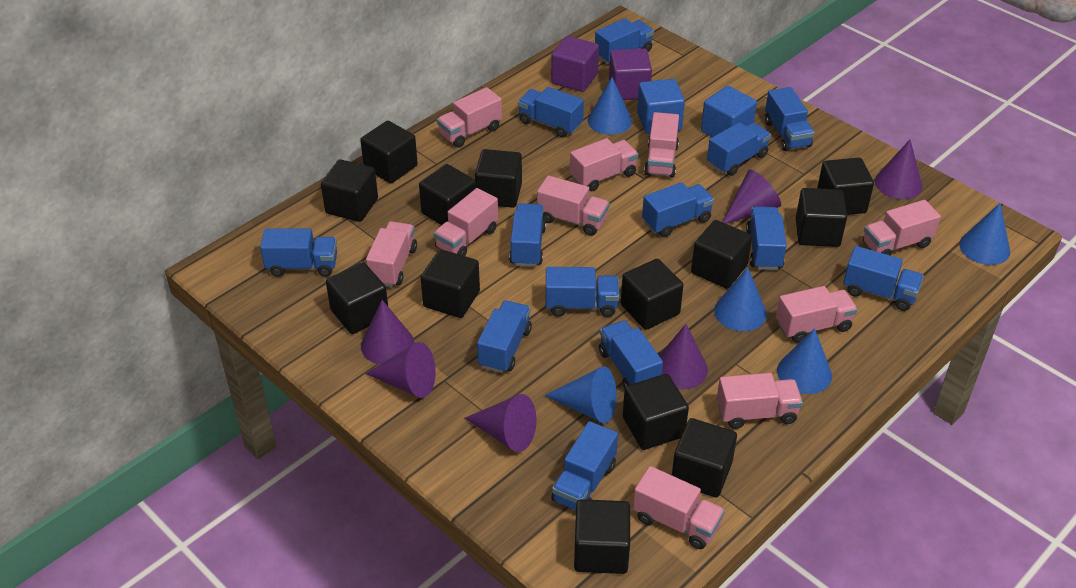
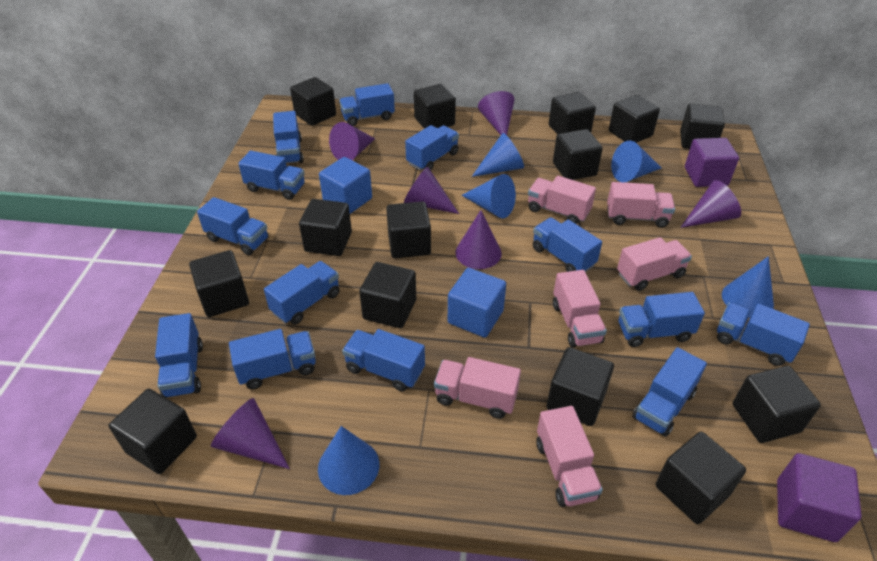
black cube: [321,159,378,222] [326,262,388,334] [360,121,418,183] [419,164,476,225] [421,249,480,318] [475,149,522,208] [574,499,630,574] [621,259,683,330] [623,374,689,450] [672,418,737,498] [691,220,752,289] [796,188,847,247] [817,158,874,215] = 13 -> [108,389,197,474] [189,250,249,317] [290,77,336,126] [299,199,352,256] [359,262,416,328] [386,201,431,258] [414,84,456,129] [547,347,614,426] [549,92,596,134] [553,129,603,180] [609,95,660,143] [655,431,746,524] [680,103,725,149] [733,366,821,443] = 14
pink truck: [366,221,417,287] [434,188,498,256] [437,87,502,148] [537,175,610,236] [570,138,638,191] [633,466,725,549] [644,112,679,178] [717,373,803,429] [776,286,858,343] [863,200,941,256] = 10 -> [434,357,521,419] [528,176,596,224] [536,406,603,507] [553,270,607,348] [607,182,675,228] [617,237,692,291] = 6

